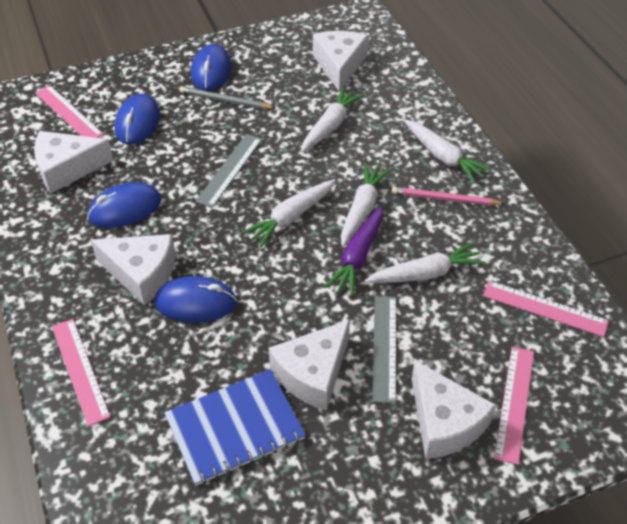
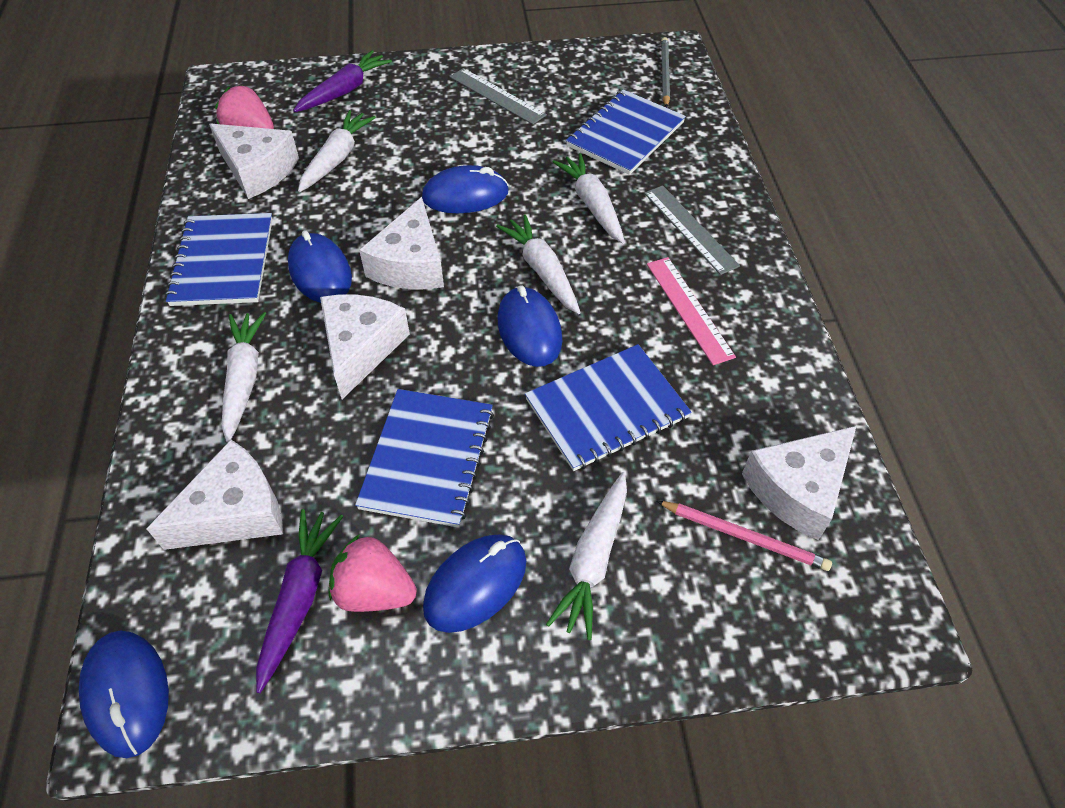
blue mouse: [87,182,162,228] [115,94,160,145] [154,276,237,323] [191,44,232,91] = 4 -> [79,631,169,758] [288,230,352,303] [422,165,509,213] [423,534,526,633] [498,286,562,367] = 5
blue notebook: [164,369,306,486] = 1 -> [165,213,273,306] [355,389,494,528] [525,344,692,471] [566,90,686,175] = 4
pink ruler: [35,86,104,138] [52,319,111,426] [483,281,609,337] [494,347,534,465] = 4 -> [647,257,736,365] = 1
pink strawberry: none = 0 -> [215,85,274,129] [328,534,417,612] = 2
purple carrot: [324,206,383,297] = 1 -> [256,509,343,693] [293,50,392,112] = 2

